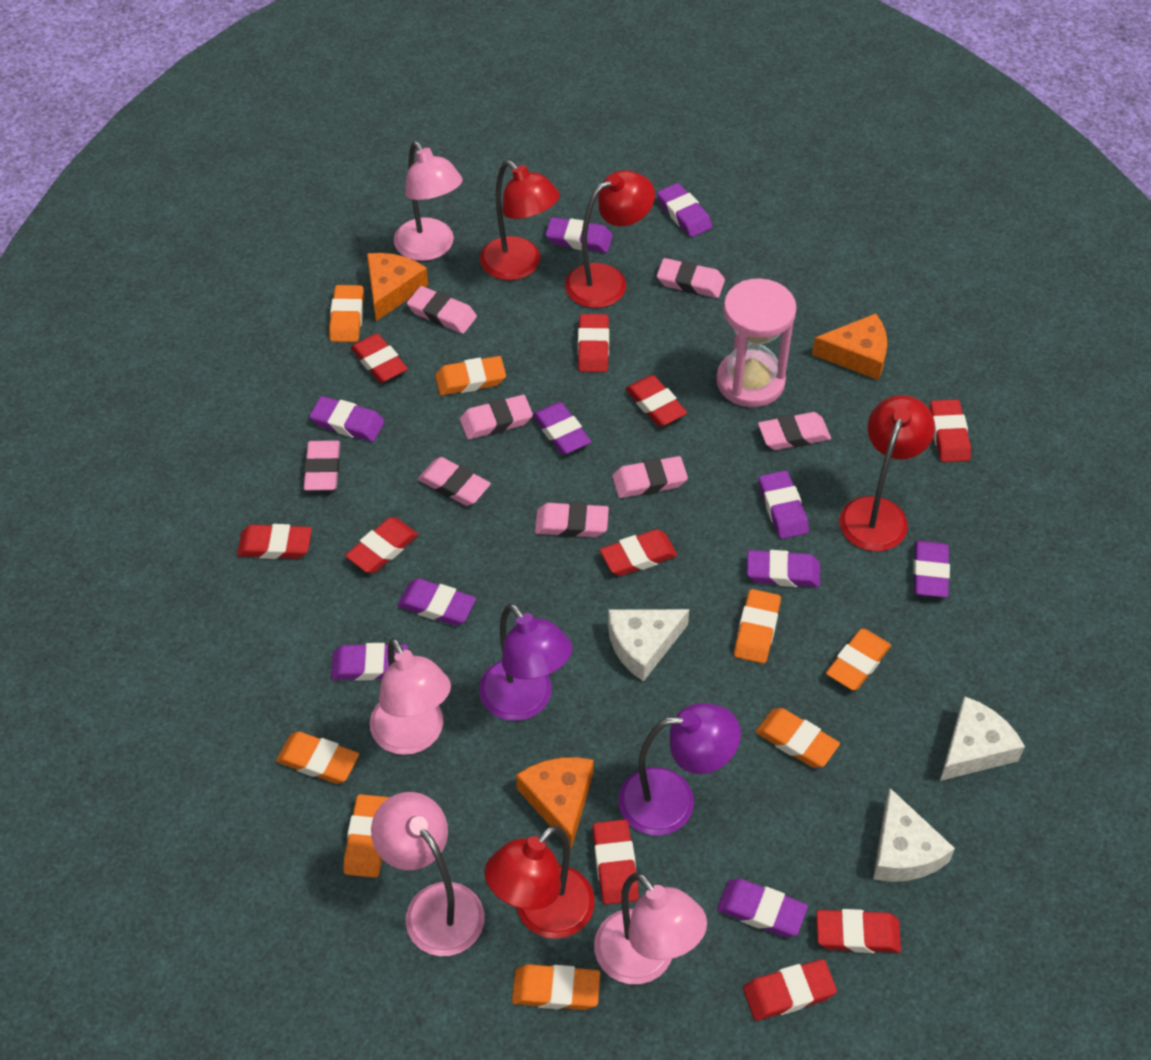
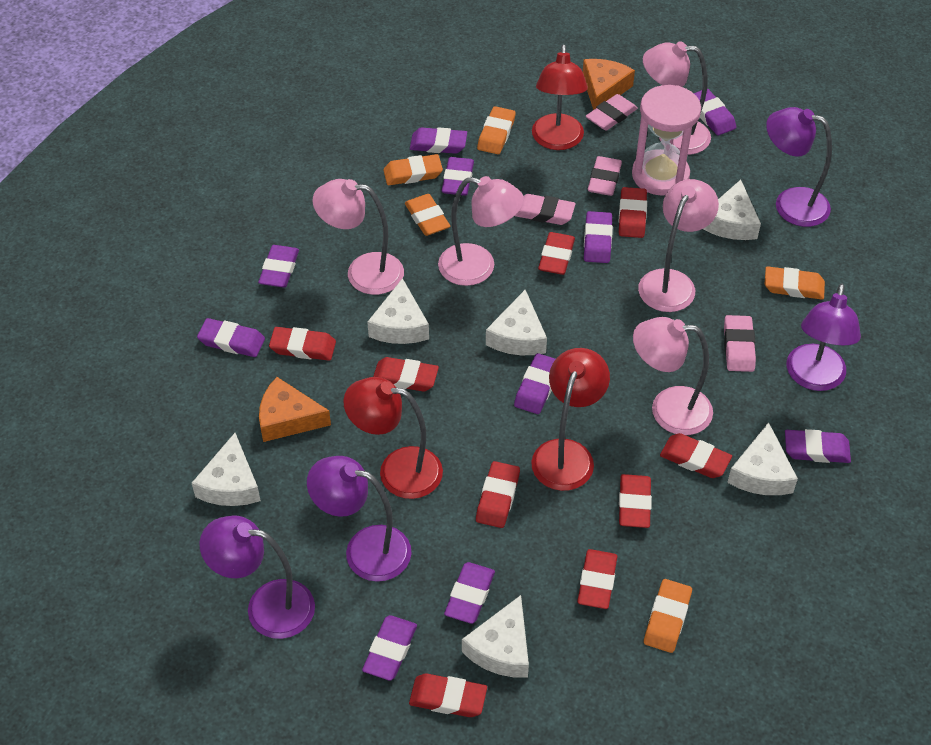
orange cheese: [367,253,428,321] [516,757,594,849] [812,314,887,380] = 3 -> [259,377,331,442] [583,59,635,110] = 2
orange eraser: [276,732,359,784] [329,285,364,342] [343,794,390,878] [435,356,506,395] [512,964,600,1010] [734,589,781,664] [756,708,840,768] [826,629,891,690] = 8 -> [383,154,443,185] [405,194,450,236] [477,106,516,154] [644,579,692,653] [765,266,825,300] = 5
pink eraser: [304,440,340,491] [407,286,477,334] [418,457,491,506] [460,395,533,439] [535,502,609,537] [612,456,688,498] [657,258,725,298] [758,412,831,450] = 8 -> [515,194,575,225] [586,94,638,131] [588,156,622,196] [724,315,756,372] = 4
pink lamp: [370,638,451,755] [371,792,484,956] [394,141,463,261] [594,872,707,984] = 4 -> [312,179,404,295] [438,176,524,286] [633,317,713,435] [638,179,719,312] [643,41,711,155] = 5
purple lamp: [479,603,572,721] [618,703,741,836] = 2 -> [199,515,315,639] [307,456,411,582] [766,107,832,227] [787,284,861,391] = 4
red eraser: [237,524,312,559] [345,517,418,573] [351,333,408,383] [578,314,609,372] [593,819,639,905] [600,529,677,576] [625,375,687,426] [743,959,837,1021] [816,909,901,953] [930,399,971,462] = 10 -> [269,327,336,361] [373,357,439,392] [409,673,487,717] [476,461,520,528] [538,232,575,275] [577,549,617,609] [619,187,647,238] [619,474,652,528] [660,433,732,478] = 9
red lamp: [480,160,560,280] [484,825,595,939] [565,170,655,308] [839,395,935,551] = 4 -> [343,377,443,499] [531,348,610,491] [532,44,588,150] = 3
white cheese: [608,609,689,682] [873,788,955,882] [940,696,1025,781] = 3 -> [192,433,261,506] [367,278,429,344] [462,595,529,678] [486,290,547,355] [703,180,761,240] [727,422,798,495] = 6

